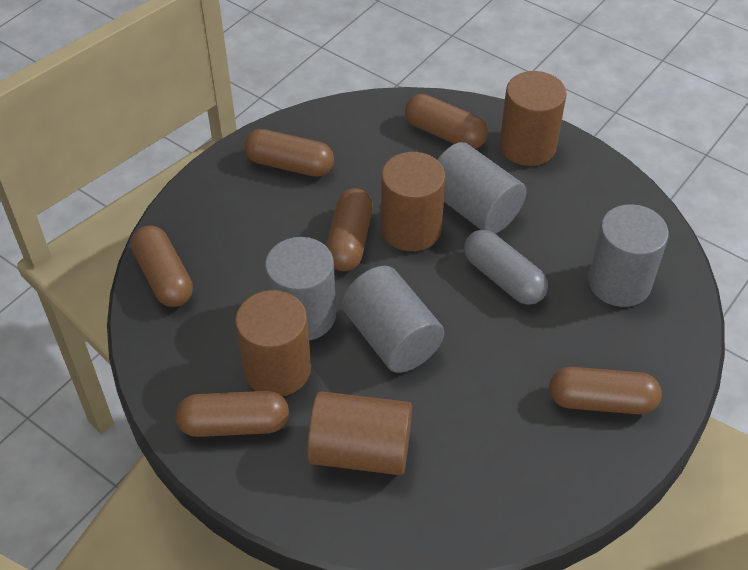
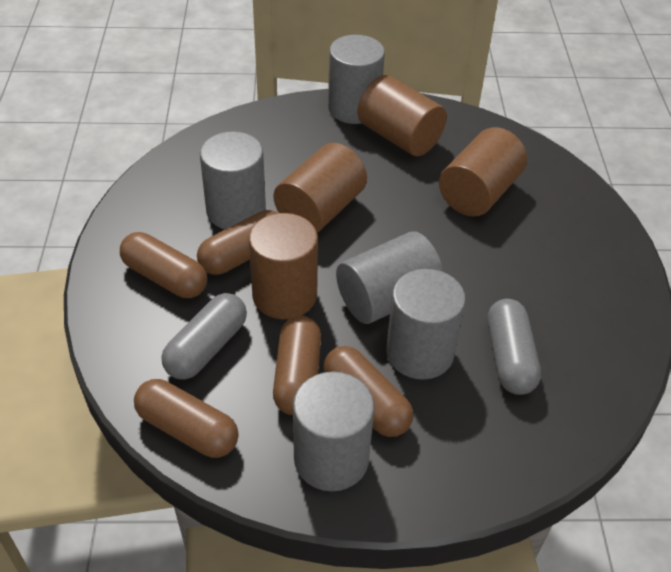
brown capsule: [131,226,193,307] [176,391,289,437] [244,129,334,177] [326,188,373,271] [405,94,488,149] [549,367,662,414] = 6 -> [120,232,207,298] [134,379,239,458] [197,210,277,275] [273,316,321,415] [323,346,413,437] = 5
grey capsule: [464,229,548,305] = 1 -> [162,293,247,379] [487,299,541,395] = 2
grey cylinder: [265,237,336,340] [342,266,444,373] [437,142,526,234] [588,204,669,307] = 4 -> [200,131,266,229] [293,372,375,491] [328,35,385,124] [336,231,443,324] [386,269,466,380] = 5

